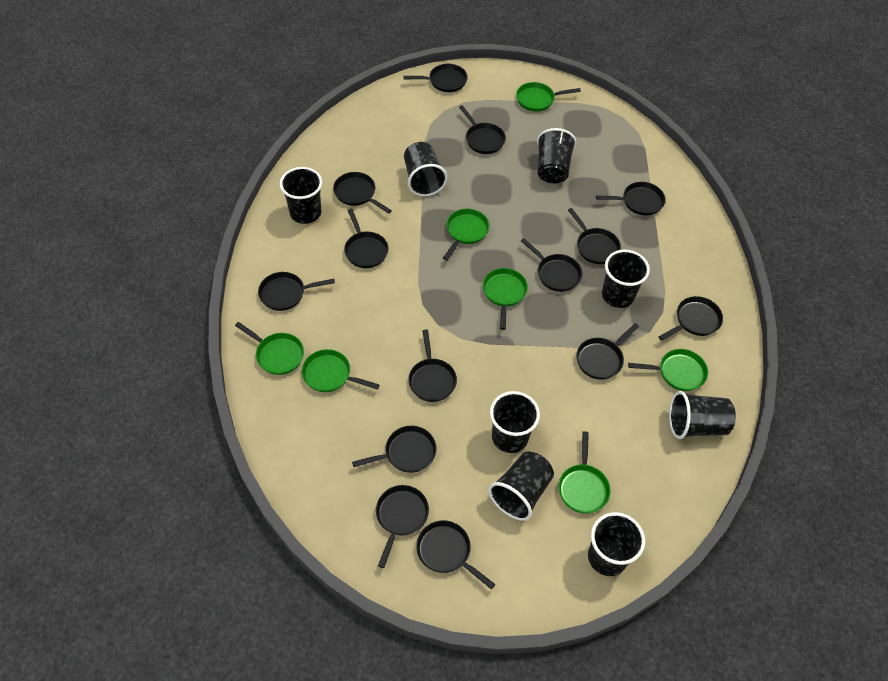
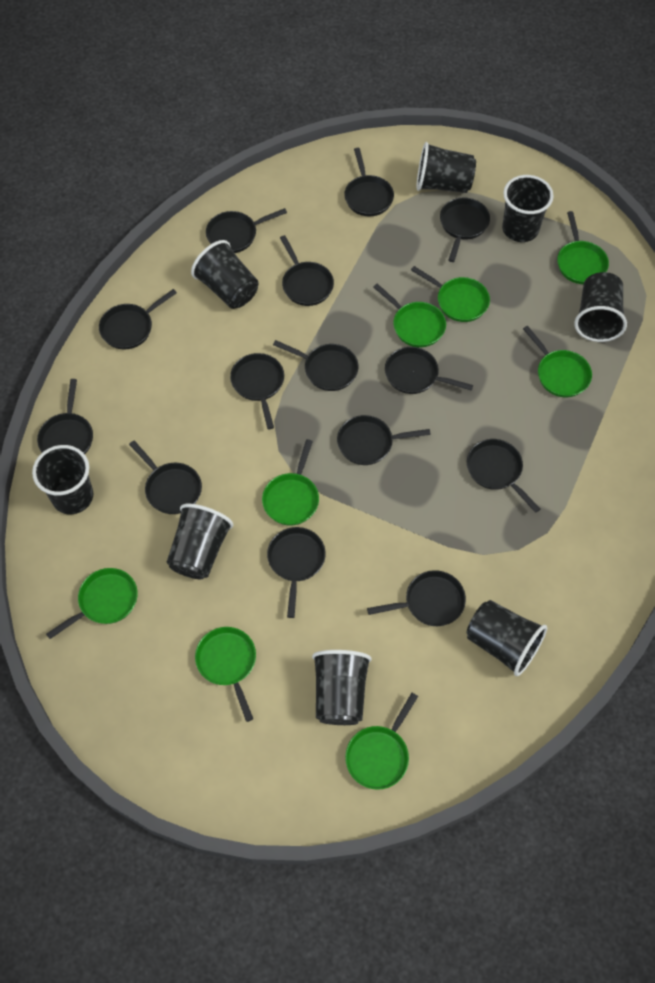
green pan: [235,322,304,375] [302,349,380,392] [443,209,490,260] [483,268,528,330] [516,82,581,112] [559,431,611,513] [628,349,708,391] = 7 -> [46,568,138,639] [195,627,256,722] [262,439,319,525] [345,693,418,790] [373,284,446,347] [411,266,490,322] [523,326,592,397] [557,211,609,284] = 8

